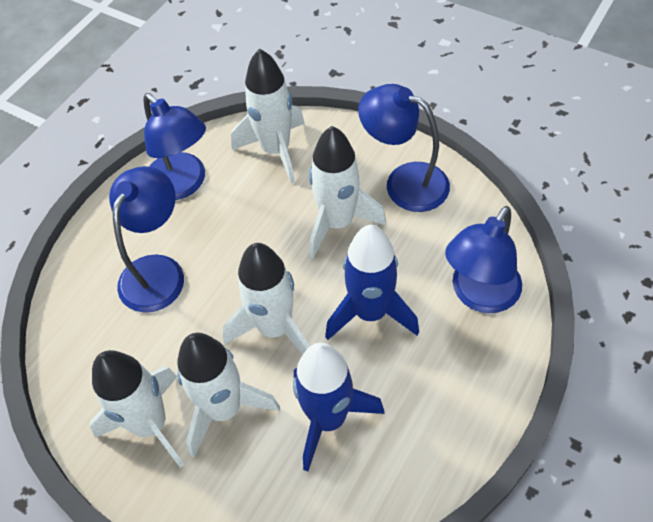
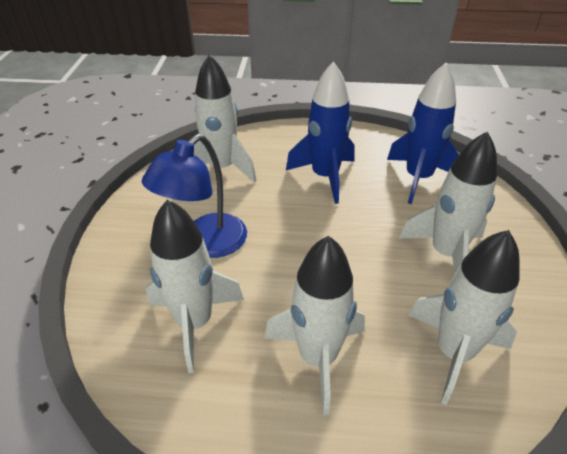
blue lamp: [109,166,184,313] [143,93,206,200] [358,84,450,212] [445,206,522,313] = 4 -> [142,134,247,258] = 1

